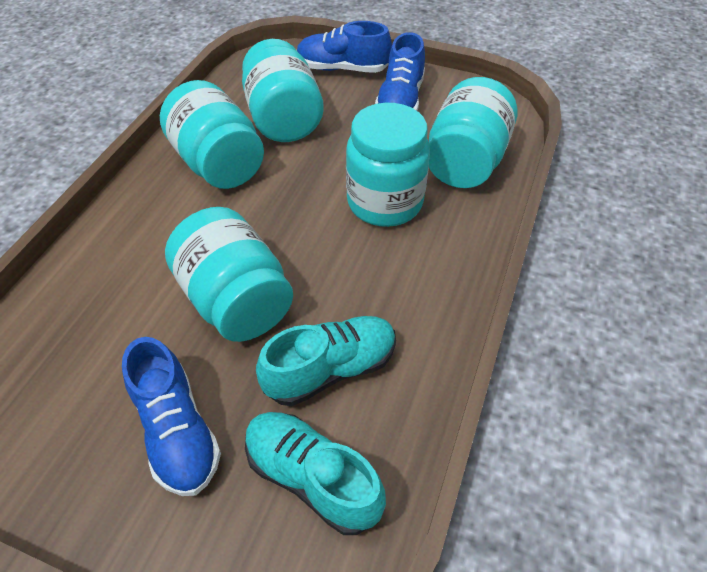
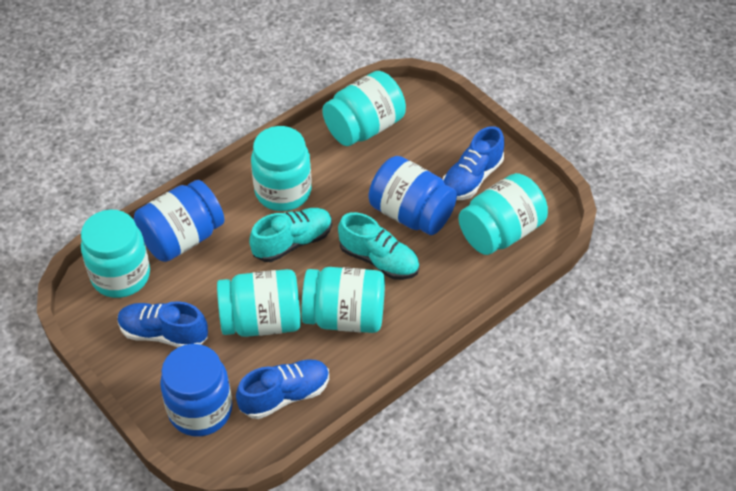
blue jar: none = 0 -> [134,180,224,262] [160,344,232,437] [369,156,457,235] = 3
turquoise jar: [160,80,264,189] [165,207,293,342] [242,39,324,142] [346,103,430,227] [429,77,517,188] = 5 -> [81,210,150,298] [217,269,301,337] [251,126,312,211] [301,267,385,333] [322,71,406,146] [458,173,548,255] = 6

